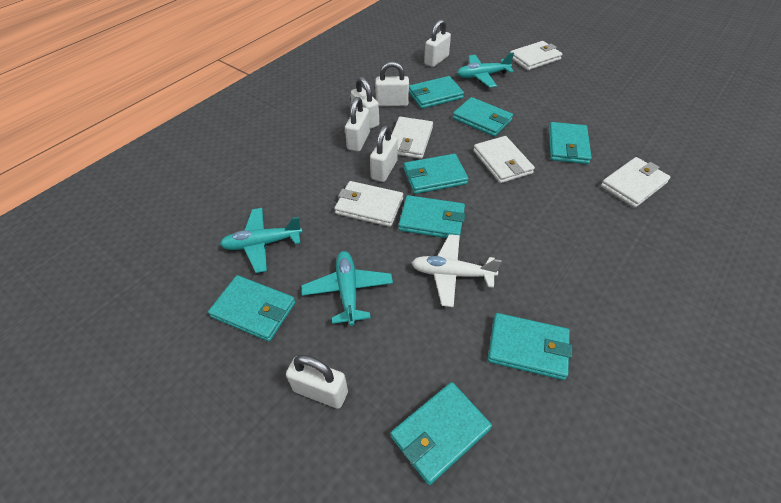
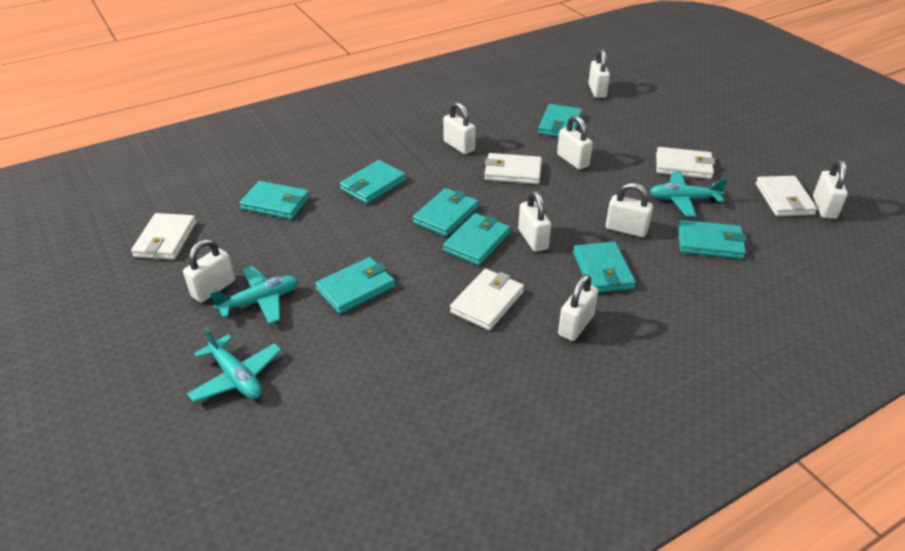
white padlock: [286,355,348,409] [345,97,370,152] [351,77,379,129] [370,125,398,182] [375,62,409,106] [425,19,451,67] = 6 -> [183,239,235,303] [443,102,476,154] [518,191,551,252] [557,115,593,170] [558,274,598,341] [588,49,610,98] [606,183,653,237] [813,160,848,219] = 8
white plane: [412,234,502,307] = 1 -> none = 0

